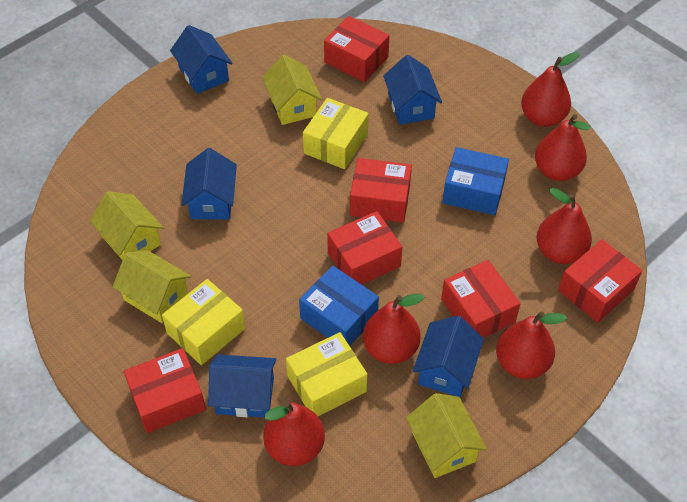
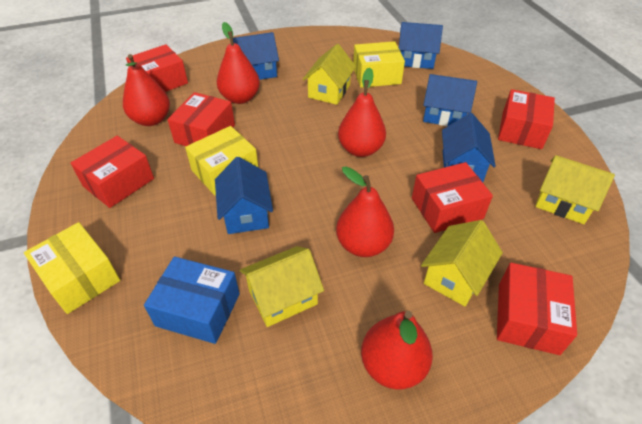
blue box: [299,266,379,346] [442,147,509,215] = 2 -> [144,257,240,344] = 1
red pear: [263,401,325,466] [363,294,424,364] [496,311,567,379] [521,52,580,127] [535,114,591,181] [536,188,592,264] = 6 -> [123,54,170,126] [217,22,260,104] [336,166,394,257] [338,68,386,157] [361,311,433,389] = 5

